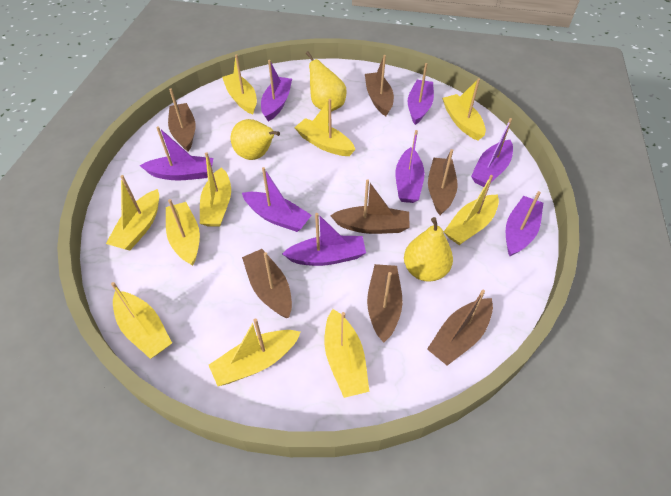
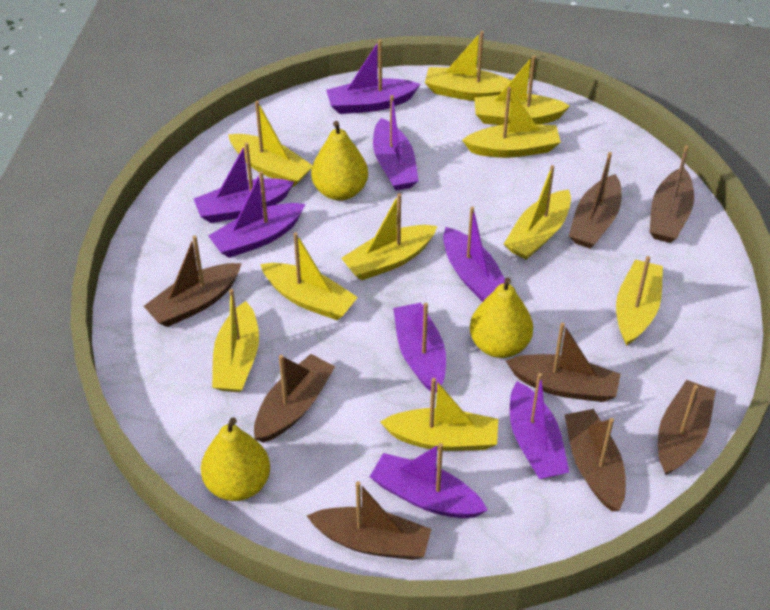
brown boat: [168,89,196,152] [242,249,292,318] [330,179,410,234] [365,55,394,116] [367,264,403,343] [427,290,493,366] [428,149,458,215] = 7 -> [144,235,242,327] [254,354,335,443] [307,481,431,560] [506,322,621,402] [565,409,626,512] [569,152,621,249] [650,146,694,243] [658,380,716,475] = 8

